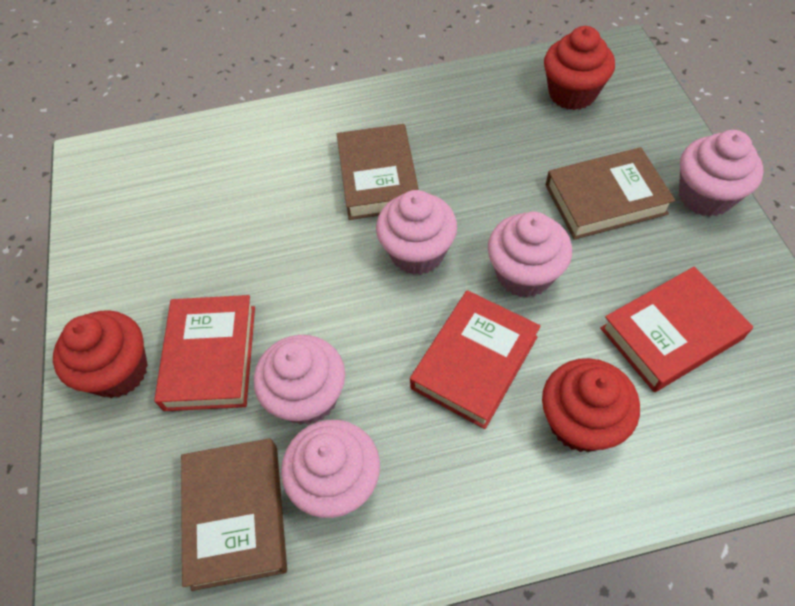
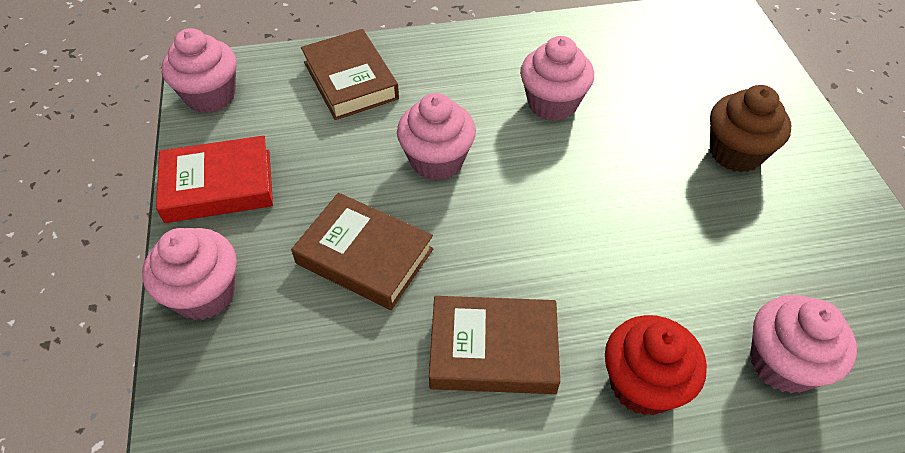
brown cupcake: none = 0 -> [710,85,792,172] = 1
red book: [154,295,255,411] [410,290,541,429] [600,267,753,392] = 3 -> [156,136,273,223] = 1
red cupcake: [53,310,148,398] [542,358,640,452] [544,26,615,110] = 3 -> [605,315,707,416] = 1

